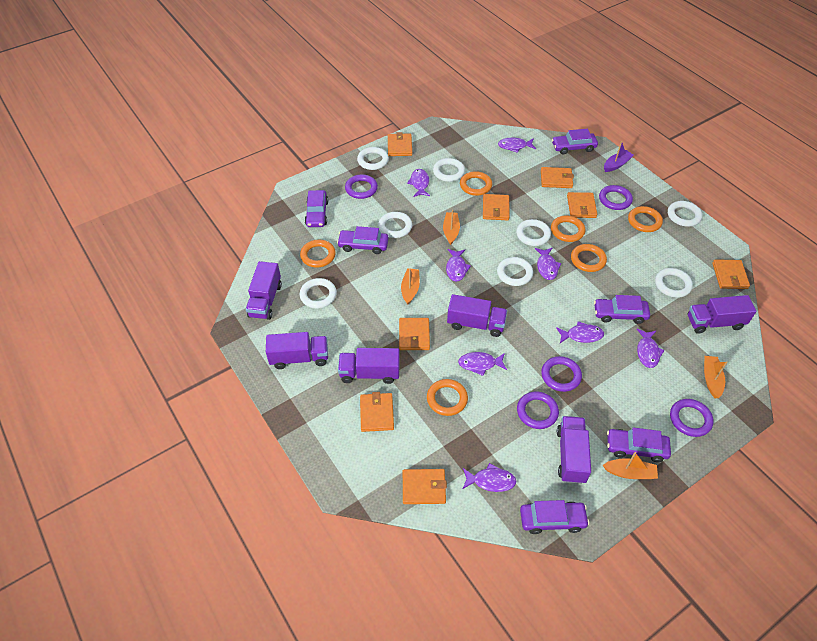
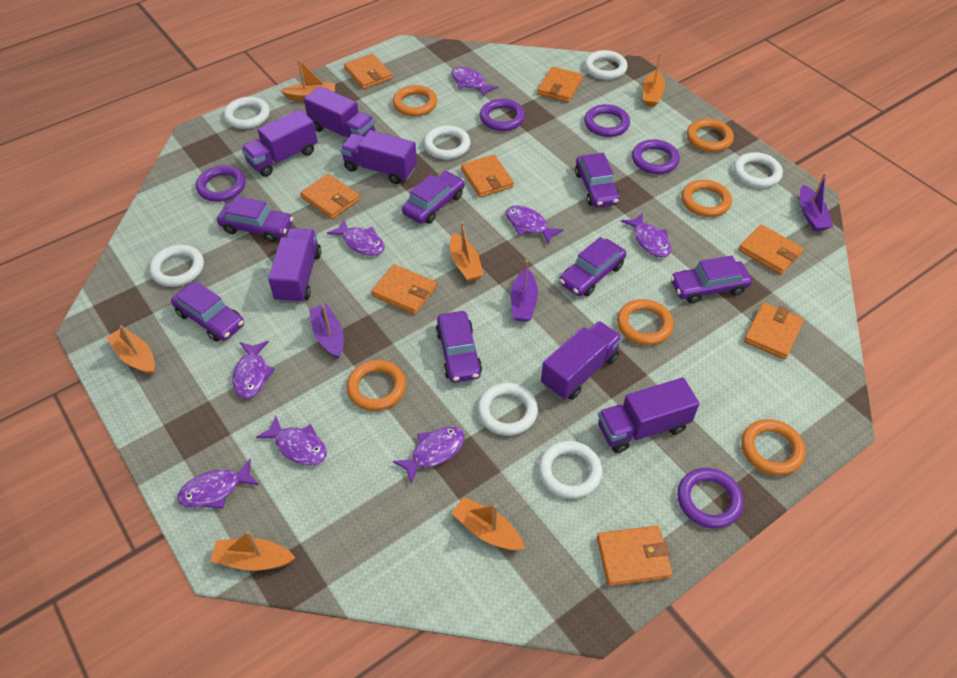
orange boat: [401,268,420,305] [443,210,460,245] [603,452,658,479] [704,356,728,398] = 4 -> [106,325,155,375] [210,531,295,571] [280,59,335,101] [450,222,484,282] [451,497,525,551] [643,53,665,107] = 6
purple boat: [604,141,634,172] = 1 -> [309,304,344,359] [511,260,538,322] [800,173,833,231] = 3
purple car: [305,190,328,227] [337,226,389,254] [520,500,589,534] [552,129,598,155] [594,295,650,324] [607,428,671,462] = 6 -> [171,281,244,342] [217,196,293,242] [402,171,465,224] [436,311,482,382] [559,237,626,296] [575,153,620,208] [671,256,752,303] = 7
white ring: [300,278,337,308] [357,147,389,170] [378,212,412,238] [433,158,465,182] [497,257,533,286] [516,219,551,246] [655,268,693,298] [668,201,702,227] = 8 -> [149,245,204,287] [224,97,270,129] [424,125,471,160] [477,382,538,436] [539,441,603,499] [585,50,628,80] [733,152,783,188] = 7

